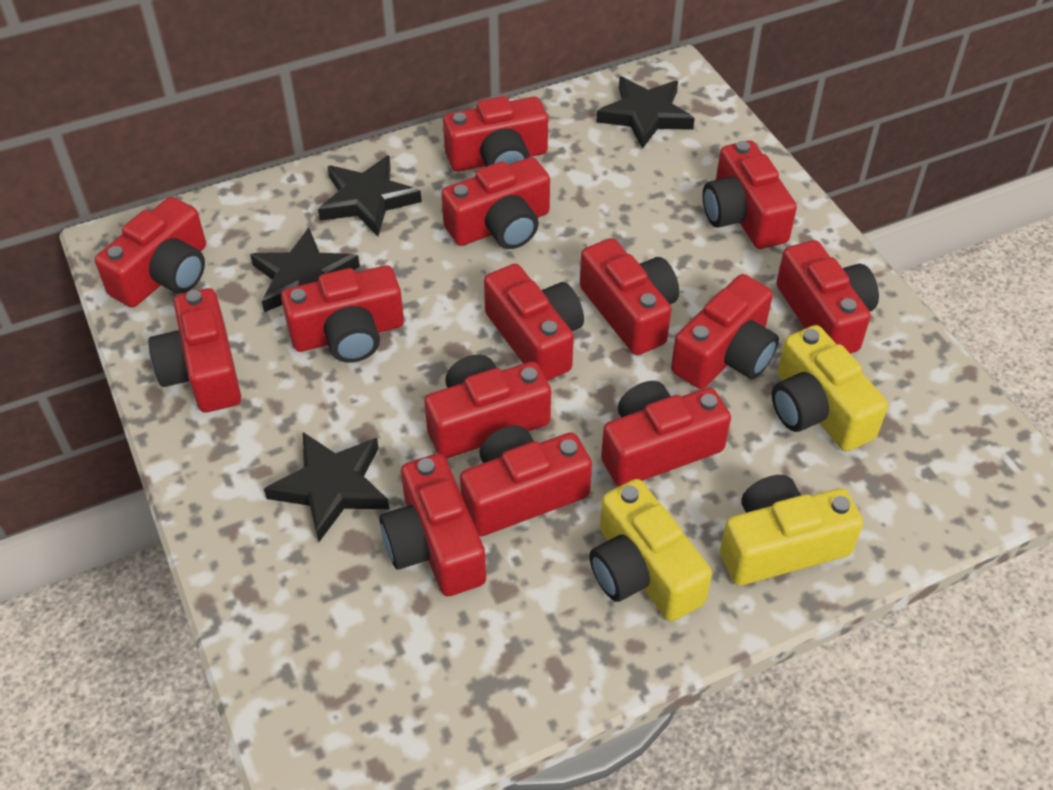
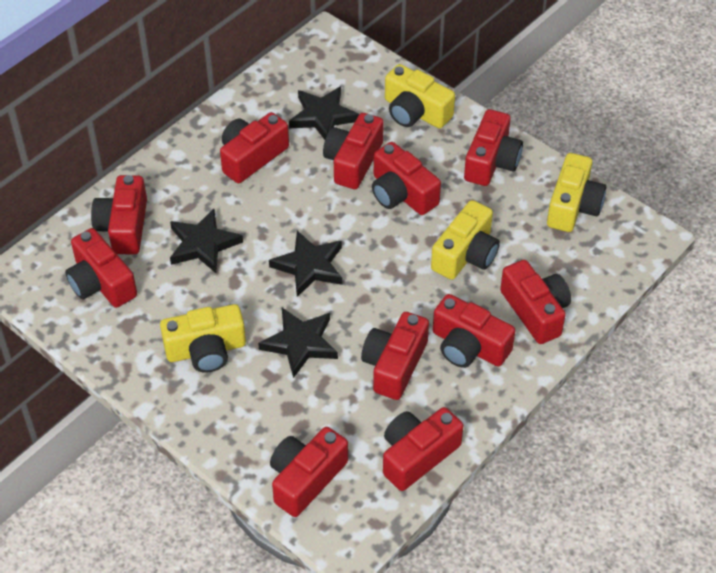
red camera: [95,197,206,307] [148,288,241,413] [281,265,404,363] [379,454,486,596] [424,355,551,459] [441,157,550,249] [443,96,548,172] [460,425,592,536] [484,264,584,381] [580,238,679,355] [601,381,731,487] [671,274,779,389] [703,140,797,249] [776,240,879,353] = 14 -> [65,228,137,308] [91,175,147,255] [220,112,289,183] [270,427,348,517] [323,113,384,189] [361,312,429,400] [372,142,441,215] [383,407,463,491] [433,294,515,368] [464,109,523,186] [500,260,571,344] = 11
yellow camera: [589,479,712,622] [720,475,863,585] [772,325,888,452] = 3 -> [160,304,246,373] [385,64,455,128] [431,200,500,280] [547,153,606,232] = 4

